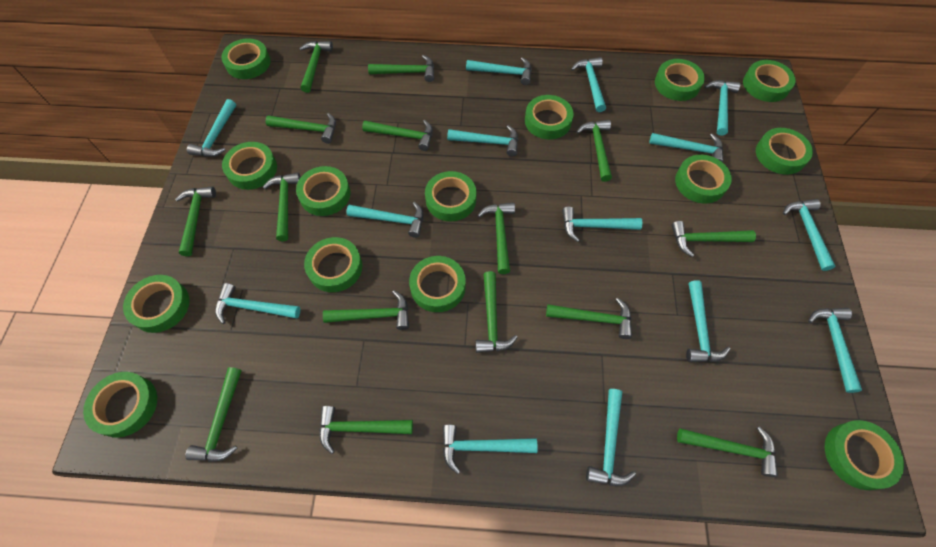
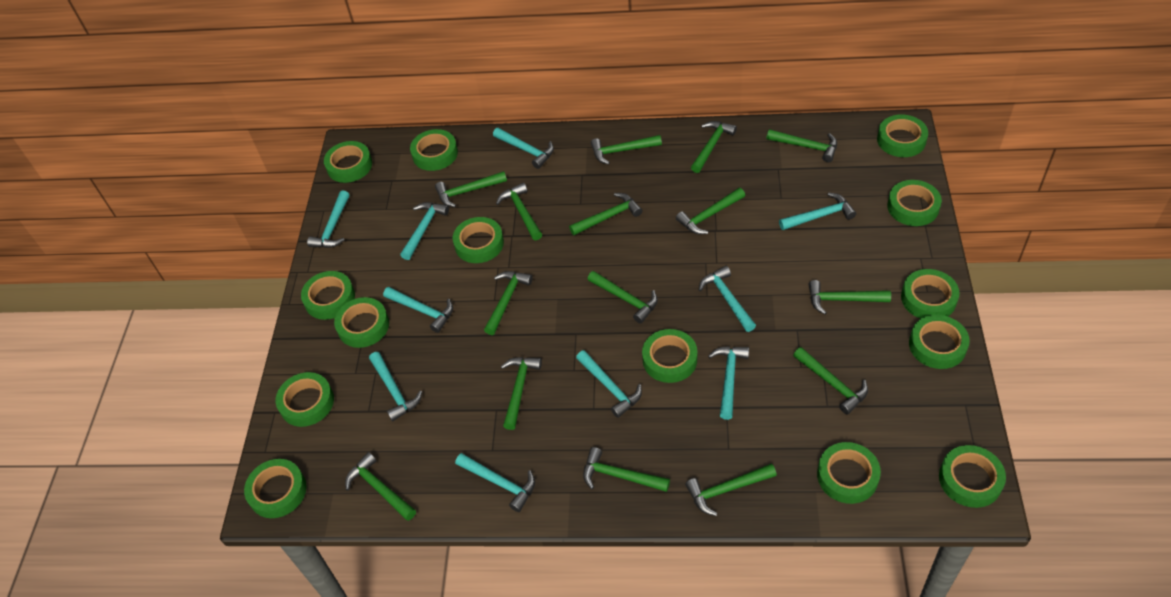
turquoise hammer: [187,99,236,157] [215,283,300,324] [346,202,424,238] [443,424,538,474] [447,125,518,156] [466,57,532,85] [562,206,643,242] [571,57,606,112] [586,389,636,486] [649,133,724,162] [686,280,730,362] [705,80,740,136] [783,199,835,271] [808,308,862,393] = 14 -> [307,191,350,248] [369,352,422,421] [383,287,453,333] [400,202,449,260] [455,453,535,512] [493,128,554,169] [576,350,642,418] [699,266,756,332] [708,346,749,420] [779,192,856,230] = 10

